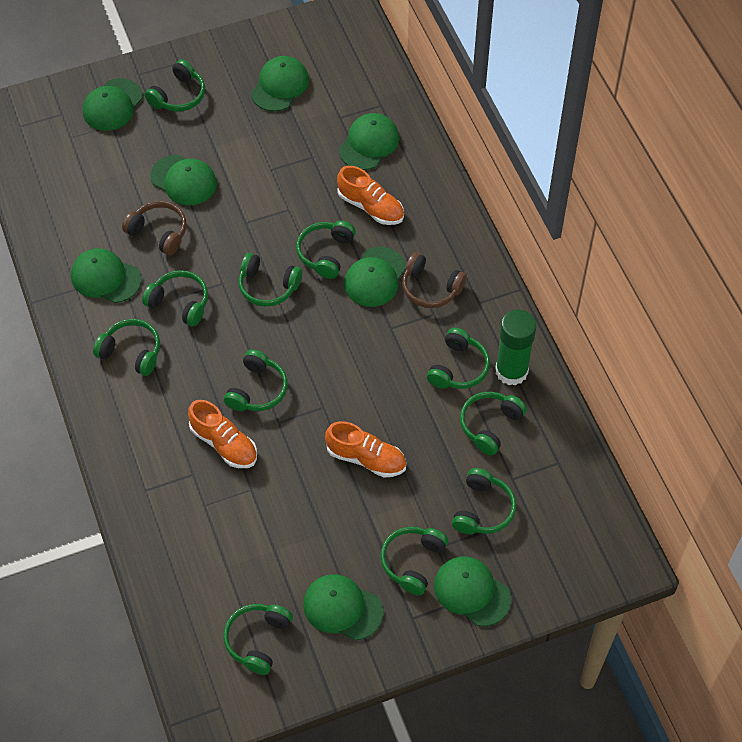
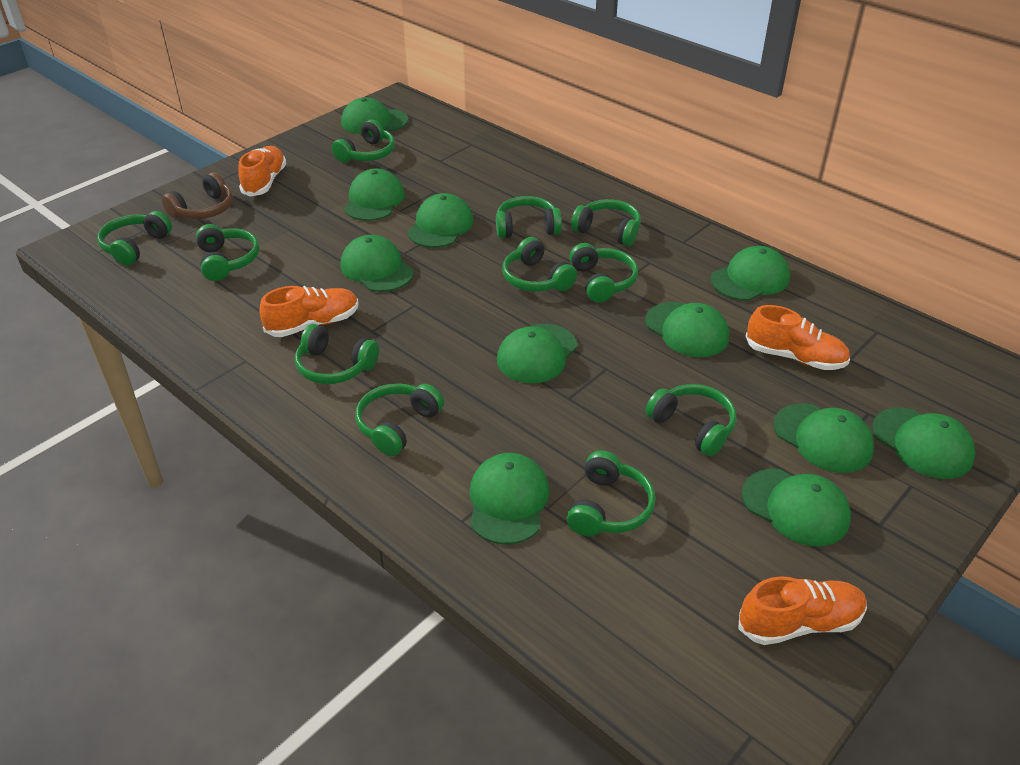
brown headphones: [122,201,187,255] [402,253,467,308] = 2 -> [162,172,233,219] = 1
green cap: [71,248,142,303] [83,78,143,131] [150,155,217,206] [251,56,309,111] [303,574,383,640] [339,113,399,170] [344,247,406,307] [434,556,511,626] = 8 -> [340,235,413,292] [341,97,408,134] [344,168,405,221] [407,193,473,248] [470,453,549,544] [497,324,577,383] [645,302,729,357] [711,246,790,301] [742,469,851,546] [773,403,874,473] [872,408,976,479] = 11
green glue stick: [495,310,537,386] = 1 -> none = 0
orange shoe: [188,400,257,468] [325,421,406,477] [337,166,404,225] = 3 -> [238,146,286,197] [260,286,359,337] [738,576,867,645] [745,305,850,370] = 4

